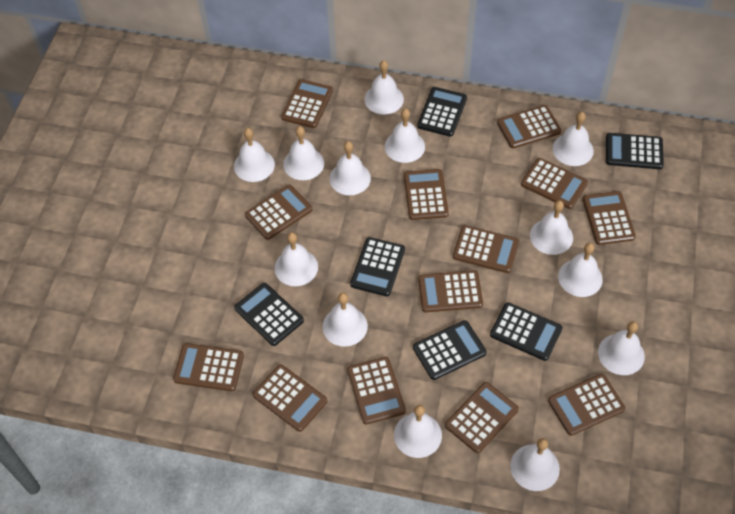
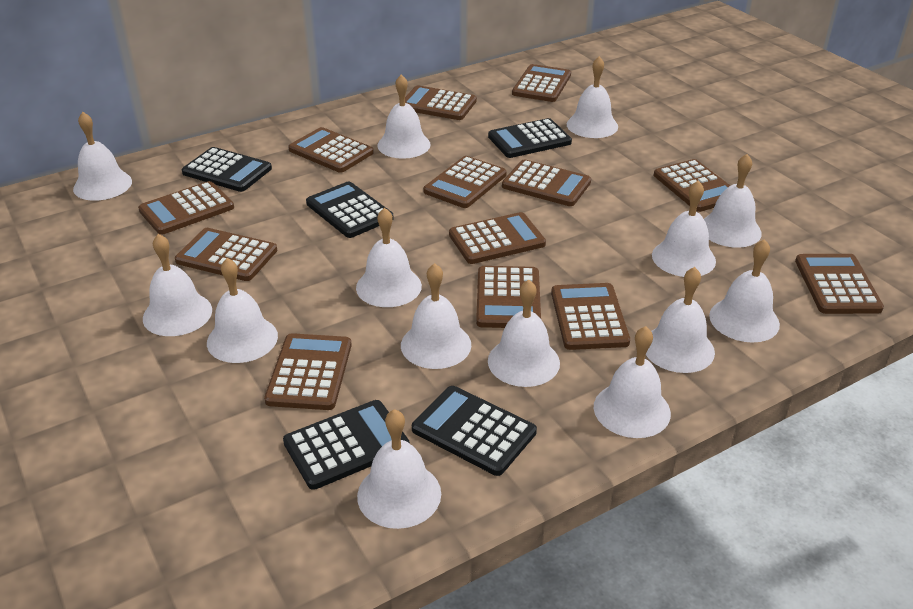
black calculator: [234,283,304,346] [350,237,405,296] [413,320,486,380] [417,87,467,137] [490,303,563,361] [606,133,664,169] = 6 -> [182,147,272,192] [283,400,410,490] [306,182,394,238] [412,386,537,476] [488,118,572,158] = 5
white bell: [234,128,275,182] [274,232,318,286] [283,126,324,180] [322,293,368,347] [329,141,371,195] [364,60,404,115] [385,109,425,163] [394,405,442,458] [510,438,560,491] [530,200,573,255] [552,112,594,166] [558,243,603,297] [598,321,645,375] = 13 -> [73,112,132,201] [143,234,212,336] [207,258,278,363] [356,207,422,307] [357,409,441,529] [377,74,431,159] [401,263,471,369] [488,280,560,387] [567,56,618,138] [594,326,671,438] [646,267,715,373] [652,180,716,277] [704,154,762,248] [709,239,780,343] = 14

